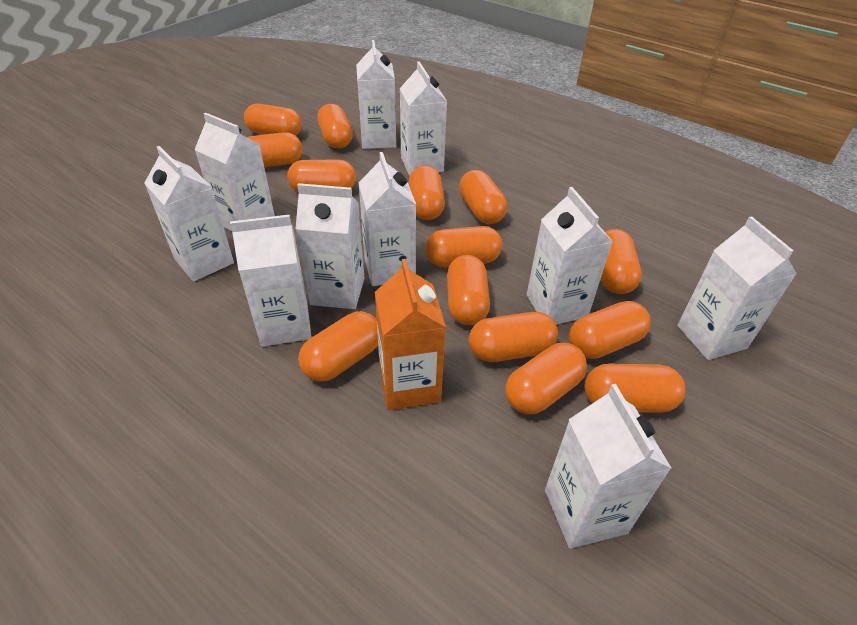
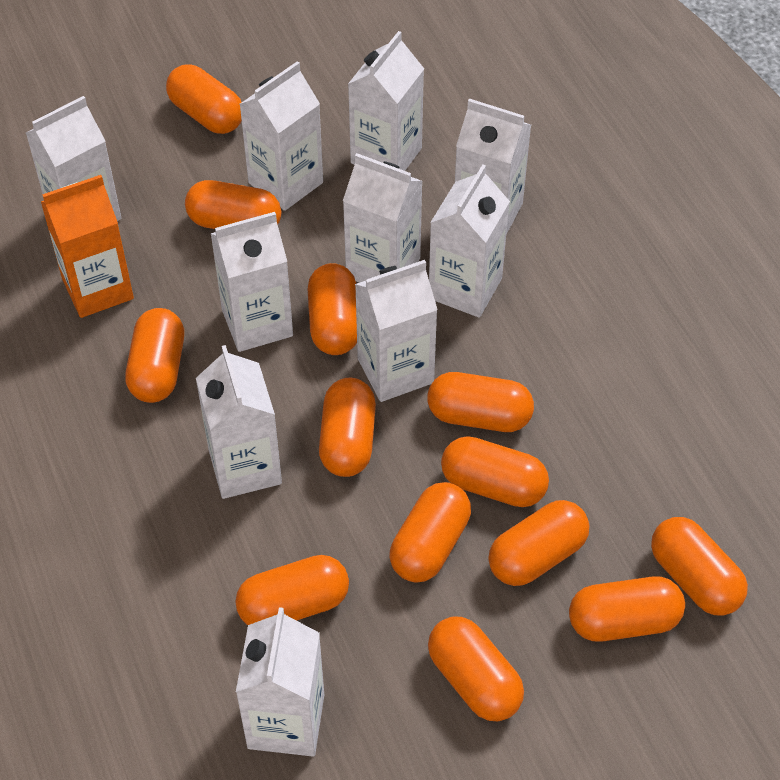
orange capsule: [244,104,302,136] [247,132,302,167] [287,160,356,192] [298,311,378,382] [317,104,353,149] [409,165,445,220] [426,226,502,267] [447,255,490,325] [459,170,507,224] [469,312,558,362] [505,343,587,415] [569,301,651,359] [585,364,686,413] [601,229,642,294] = 14 -> [126,308,184,403] [166,64,242,134] [185,180,281,229] [235,555,349,625] [308,263,357,355] [319,378,376,477] [390,482,471,583] [427,372,534,432] [428,617,524,721] [441,436,549,507] [488,500,589,586] [569,577,685,641] [651,517,748,616] = 13

